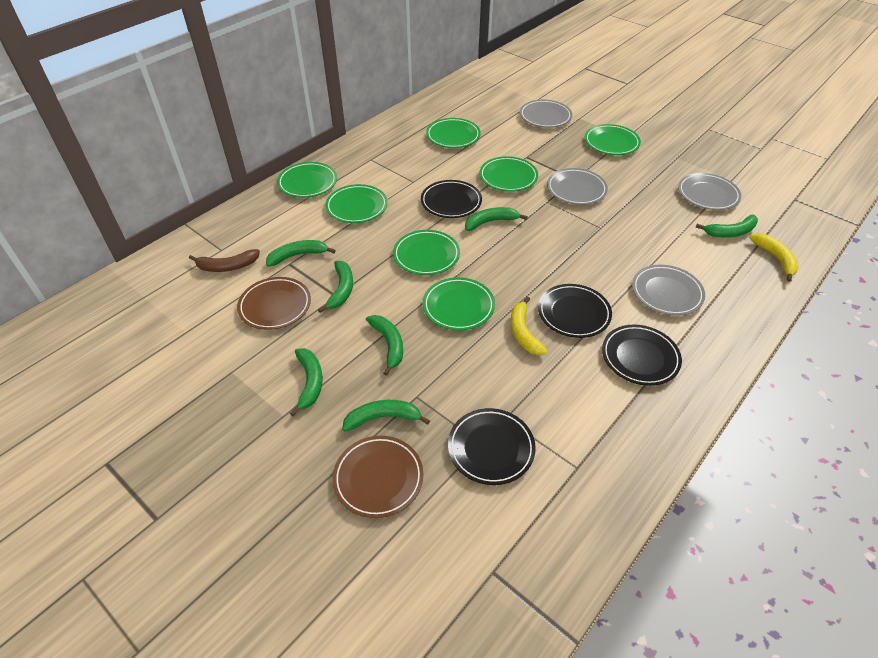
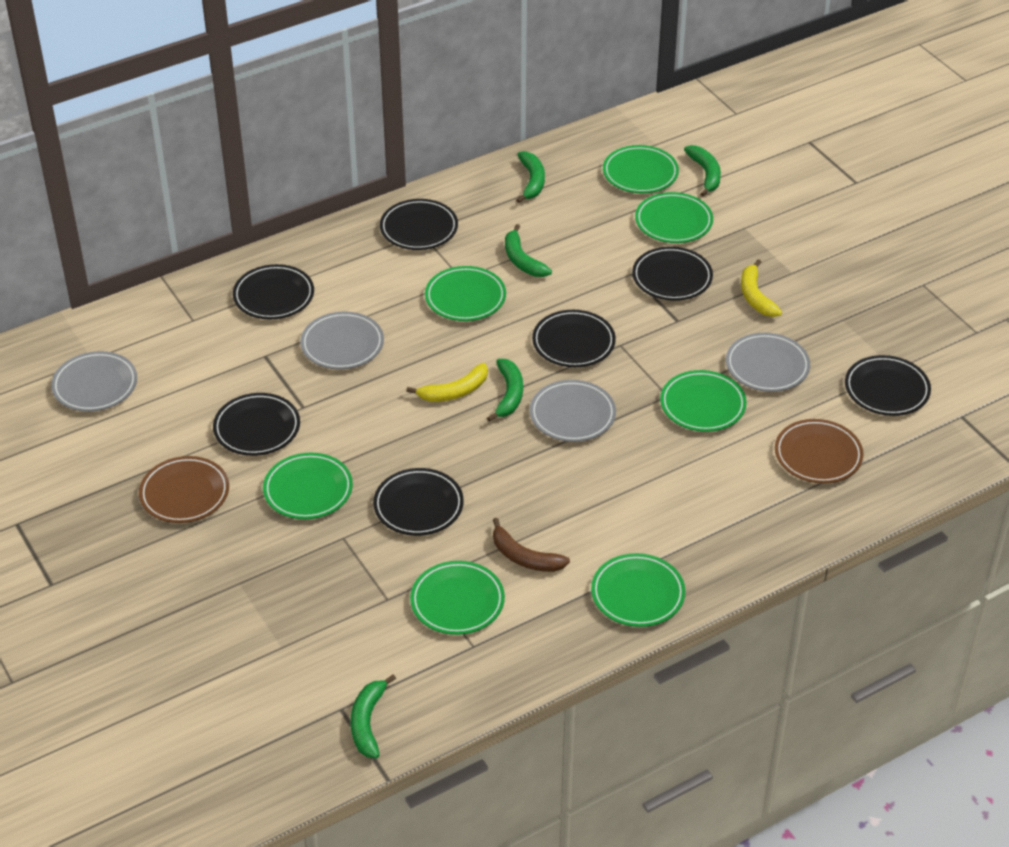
black plate: [421,180,482,218] [448,408,536,485] [538,284,612,338] [602,325,682,386] = 4 -> [213,393,300,456] [233,264,314,319] [373,468,464,536] [380,199,458,250] [532,310,616,367] [632,247,713,301] [845,355,931,416] = 7
green banana: [266,240,336,267] [290,348,323,416] [318,261,353,313] [342,400,430,432] [366,315,403,376] [465,207,528,231] [695,214,758,238] = 7 -> [351,674,396,758] [487,359,523,422] [505,224,552,277] [516,151,545,203] [684,145,721,197] = 5

